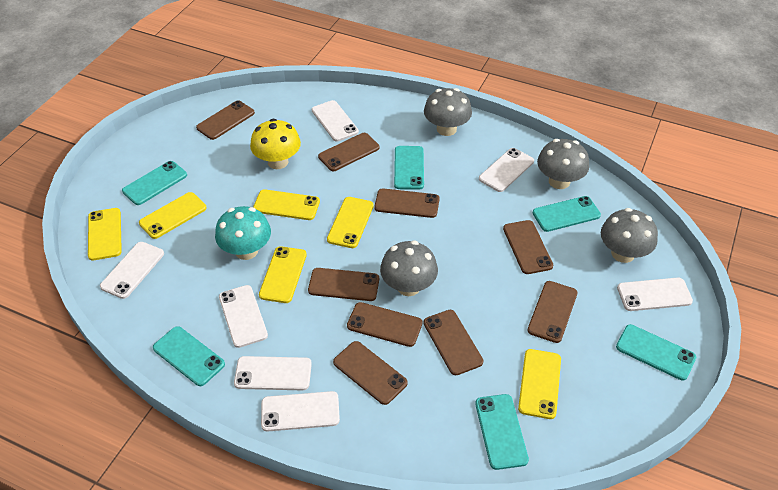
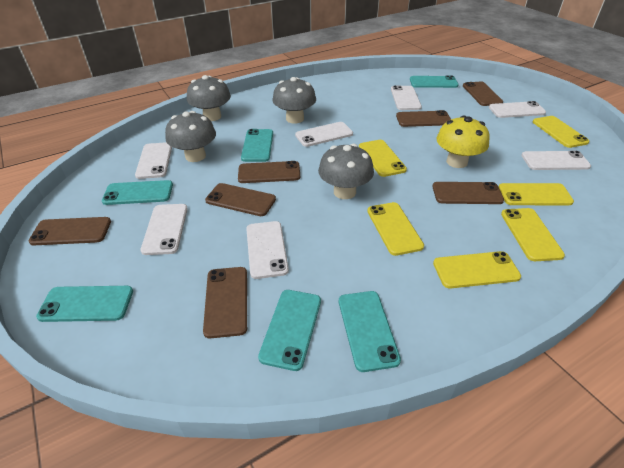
brown phone: [196,100,255,140] [308,268,379,301] [318,133,380,171] [333,341,408,405] [347,302,423,347] [374,188,440,218] [424,310,484,375] [503,220,553,274] [527,281,578,343] = 9 -> [29,217,111,245] [203,267,247,338] [205,183,276,216] [238,161,300,183] [396,110,451,127] [432,182,504,204] [463,81,503,106] = 7
turquoise mushroom: [215,206,271,260] = 1 -> none = 0

